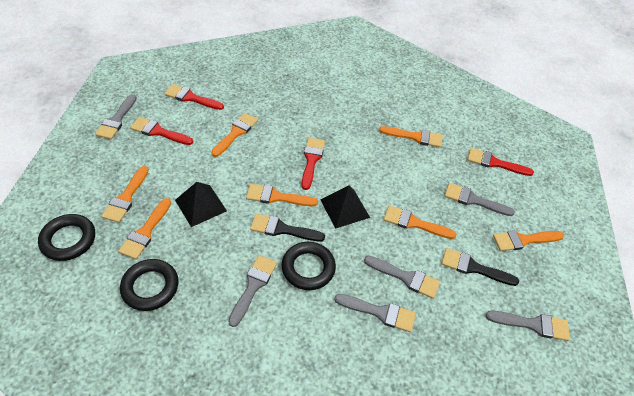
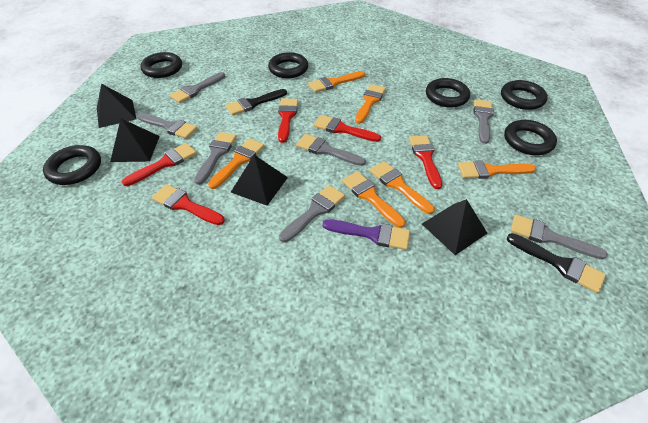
black pyramid: [175,182,227,227] [321,185,370,229] = 2 -> [97,84,136,128] [110,119,160,162] [231,155,288,206] [422,199,487,255] = 4
black ring: [38,214,95,261] [120,259,179,311] [282,242,336,290] = 3 -> [43,145,101,185] [140,52,182,78] [268,52,308,78] [426,78,470,108] [501,80,548,110] [504,120,557,155] = 6
grey brush: [95,94,137,139] [228,255,277,327] [334,294,416,332] [364,256,440,299] [444,183,515,216] [486,311,570,341] = 6 -> [137,113,197,139] [170,72,225,103] [194,132,237,185] [279,185,345,242] [296,134,366,166] [474,99,494,144] [511,214,608,259] = 7
orange brush: [101,166,149,223] [118,198,171,259] [211,113,258,157] [246,184,318,206] [379,126,443,148] [384,205,456,239] [493,230,564,251] = 7 -> [208,138,264,189] [308,71,365,93] [342,171,405,228] [355,84,386,124] [369,161,435,214] [458,160,536,179] = 6
purple brush: none = 0 -> [322,219,410,250] = 1
red brush: [130,117,193,145] [164,84,224,110] [301,138,325,190] [467,148,534,176] = 4 -> [122,143,197,186] [151,184,225,225] [278,98,298,143] [313,115,381,142] [409,135,442,189] = 5

